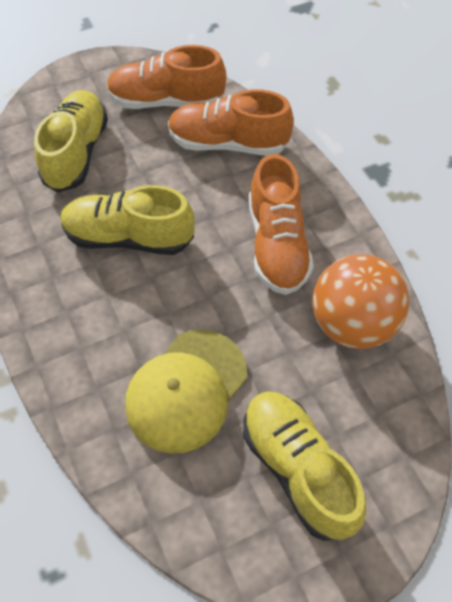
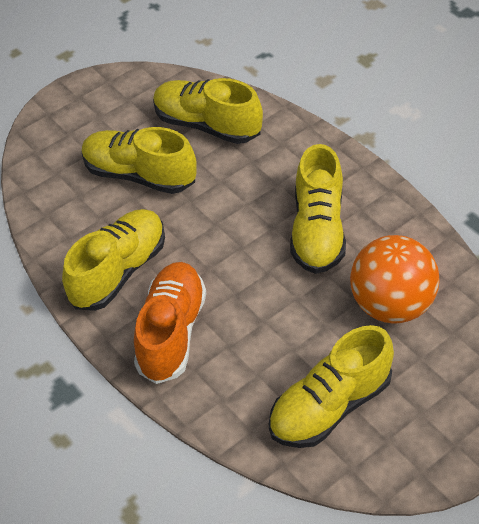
orange shoe: [107,45,226,109] [168,89,294,155] [249,154,314,295] = 3 -> [134,262,206,384] = 1
yellow cap: [125,330,247,453] = 1 -> none = 0
yellow shoe: [34,90,108,193] [61,185,195,255] [243,391,366,541] = 3 -> [62,209,165,311] [81,127,197,194] [153,78,263,144] [269,325,394,448] [290,144,346,274] = 5

